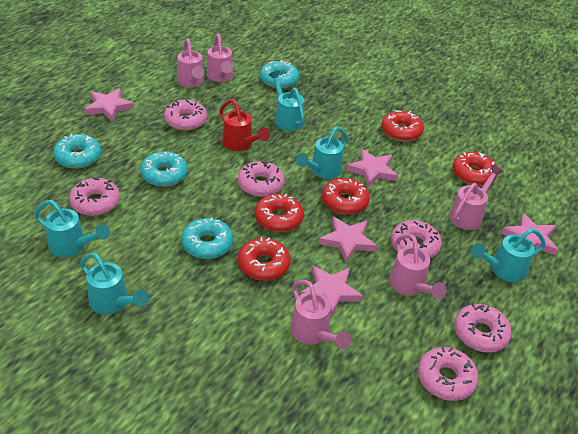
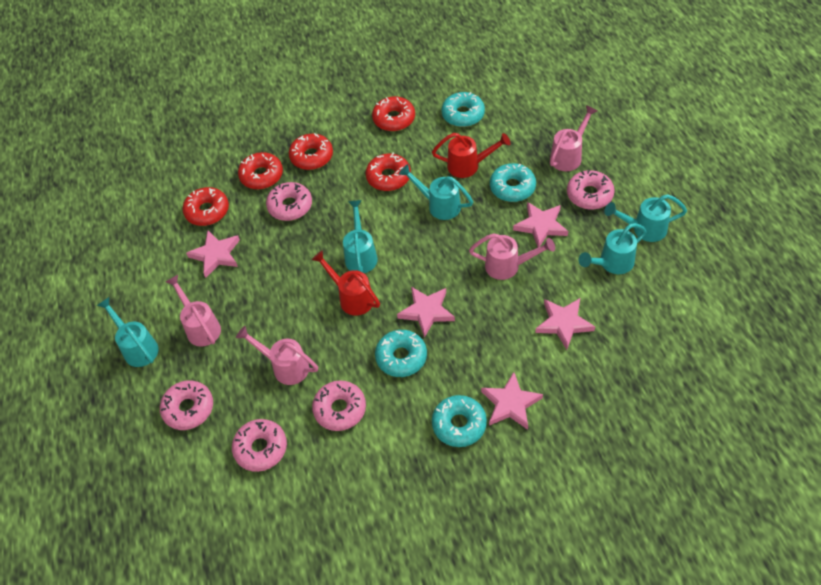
pink donut: [69,177,120,216] [164,100,207,131] [238,161,285,197] [391,220,442,259] [418,347,479,401] [454,303,512,353] = 6 -> [160,380,213,430] [232,419,287,472] [266,182,312,221] [312,380,366,431] [567,170,615,210] = 5
pink watering can: [177,39,204,87] [206,34,233,82] [291,280,351,349] [390,234,447,299] [449,165,504,230] = 5 -> [166,275,221,347] [236,326,318,385] [469,233,555,280] [550,105,597,171] = 4
red watering can: [220,99,270,151] = 1 -> [312,250,380,316] [432,133,511,178] = 2

